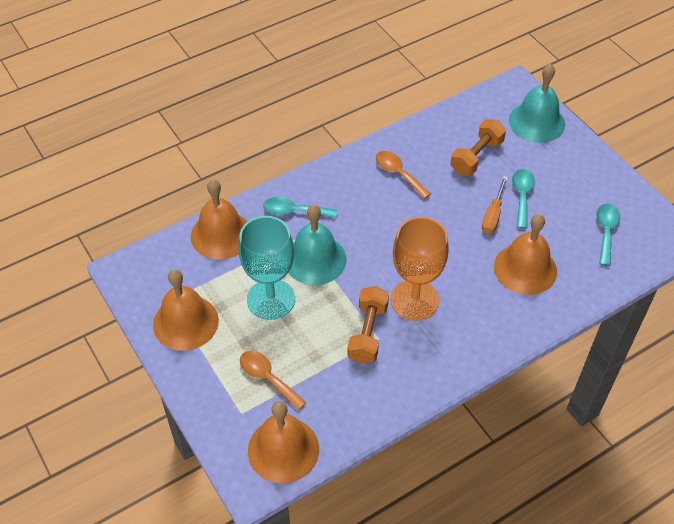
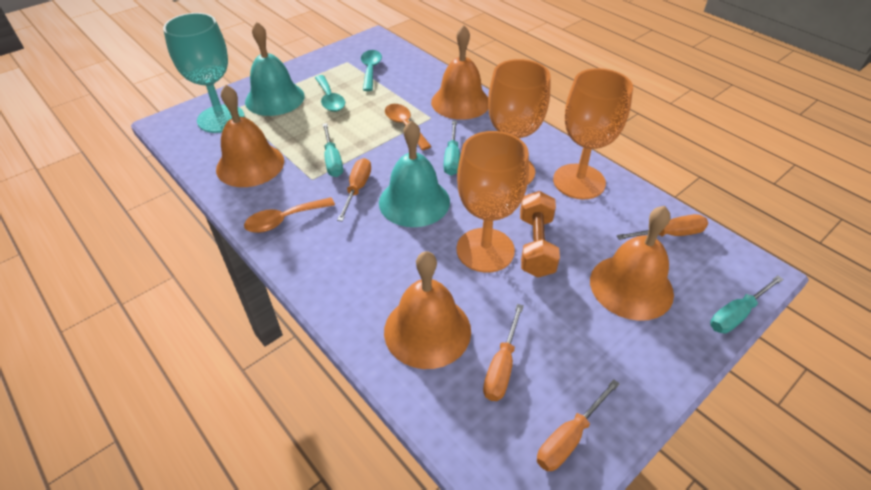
orange dumbbell: [348,286,389,364] [451,119,506,176] = 2 -> [520,191,560,277] = 1
orange goblet: [391,216,449,321] = 1 -> [457,131,529,273] [488,59,551,185] [553,68,633,199] = 3
orange screwdriver: [482,176,508,234] = 1 -> [337,158,371,222] [483,304,524,401] [537,379,620,471] [617,214,708,240] = 4
turquoise screwdriver: none = 0 -> [322,123,343,177] [444,121,460,176] [710,276,783,334] = 3
turquoise spoon: [263,197,338,218] [512,169,535,229] [596,204,620,266] = 3 -> [315,75,345,112] [361,50,382,91] = 2

